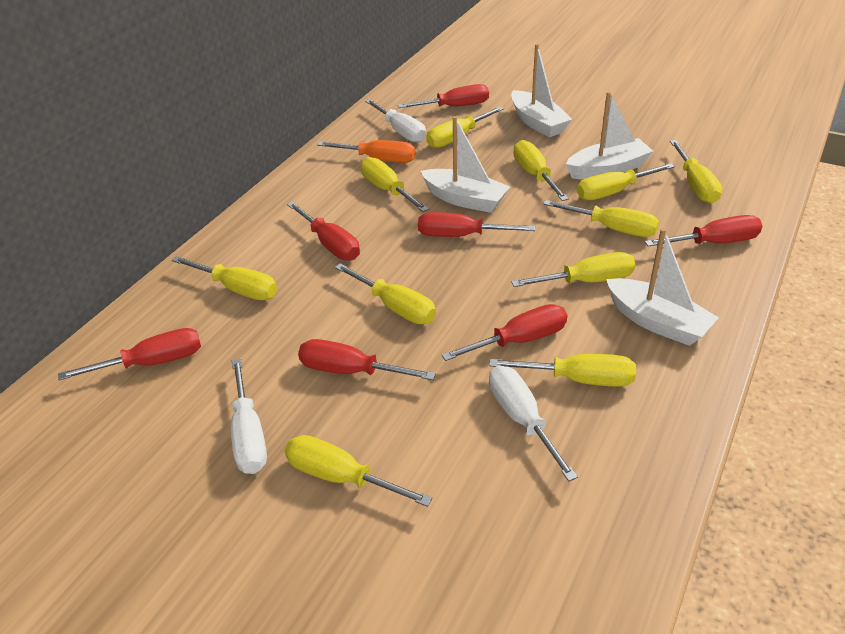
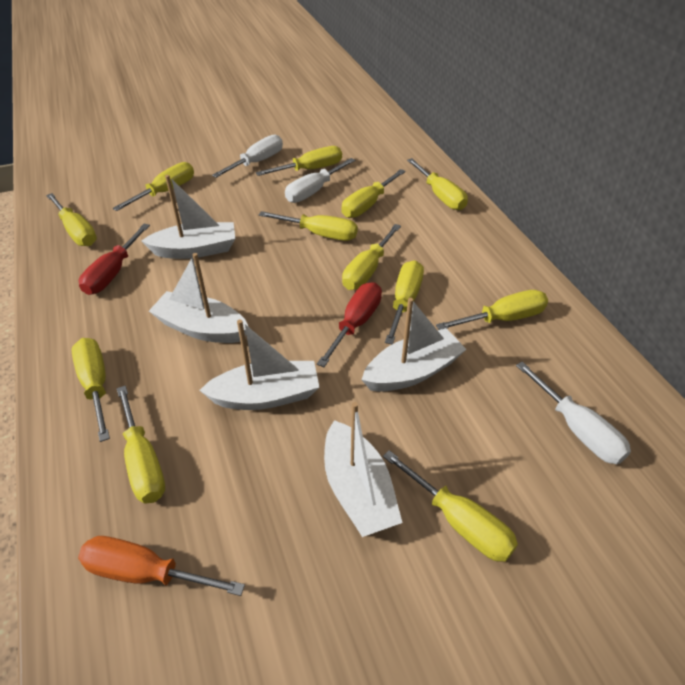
red screwdriver: [58,328,201,380] [287,202,360,261] [298,339,436,380] [398,84,489,108] [418,212,535,237] [441,304,567,361] [645,215,762,246] = 7 -> [79,224,150,295] [317,282,382,367] = 2
white boat: [420,116,510,213] [511,44,572,137] [566,92,653,179] [606,228,719,346] = 4 -> [141,175,235,259] [149,253,248,343] [199,319,319,410] [324,402,402,537] [361,298,466,392] = 5
yellow screwdriver: [172,256,277,300] [285,435,432,507] [335,263,436,324] [361,157,429,212] [426,106,504,148] [489,354,636,387] [511,252,635,287] [513,140,569,201] [543,200,659,237] [577,163,675,200] [670,140,722,204] = 11 -> [46,193,97,246] [72,338,110,442] [113,162,194,211] [117,386,165,504] [256,146,342,176] [259,211,358,241] [342,169,406,218] [342,224,401,290] [383,450,518,562] [385,260,424,344] [407,158,468,210] [436,290,548,330] = 12

